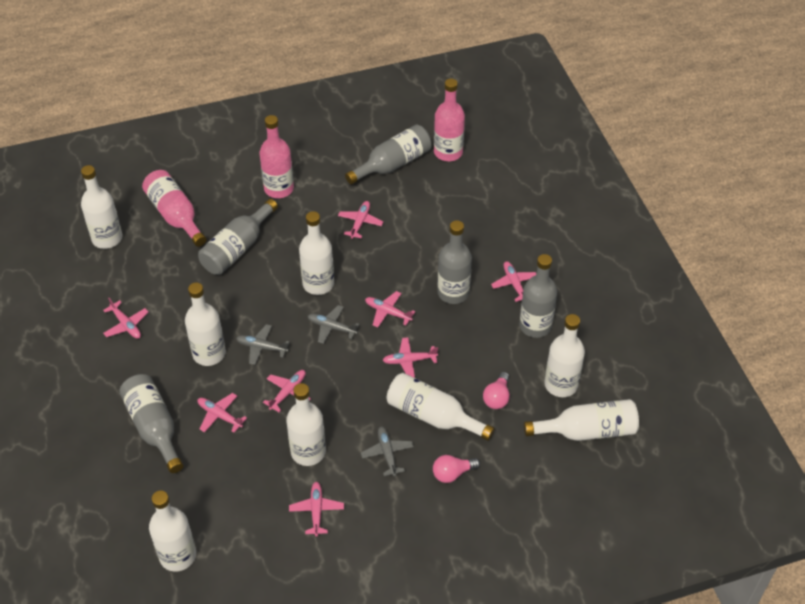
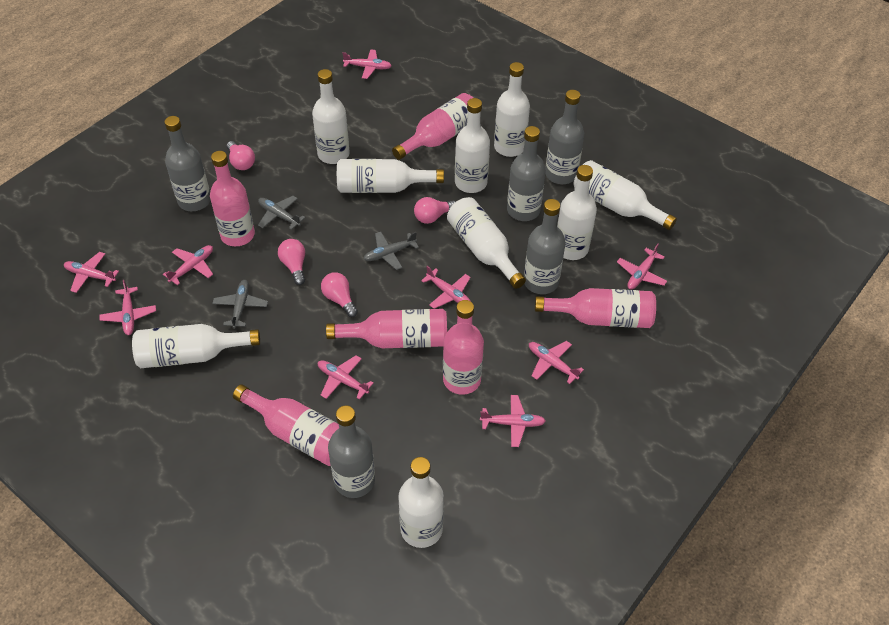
pink bottle: [142,170,207,247] [260,115,294,198] [434,79,465,161] = 3 -> [210,151,255,246] [233,384,339,466] [326,309,447,348] [392,93,473,160] [443,300,484,395] [535,288,656,328] = 6
pink light bulb: [433,455,480,483] [483,372,510,409] = 2 -> [227,141,255,170] [278,239,305,285] [321,272,358,317] [414,197,456,224] = 4
pink plane: [103,298,148,339] [198,393,247,433] [263,370,311,412] [289,482,344,537] [338,201,383,239] [365,291,415,328] [383,337,438,378] [491,261,536,302] = 8 -> [64,252,119,293] [99,280,156,335] [163,245,213,285] [318,355,373,400] [342,49,392,79] [421,266,471,309] [480,395,546,447] [529,341,584,384] [617,244,667,290] = 9
white bottle: [81,165,122,249] [149,490,196,572] [185,283,226,366] [286,383,326,466] [299,211,334,295] [386,373,495,441] [524,399,639,441] [544,314,585,397] = 8 -> [132,324,260,368] [312,69,350,164] [337,159,444,193] [398,457,444,548] [447,197,526,289] [455,98,490,193] [494,62,530,157] [557,165,597,260] [574,160,677,230] = 9

